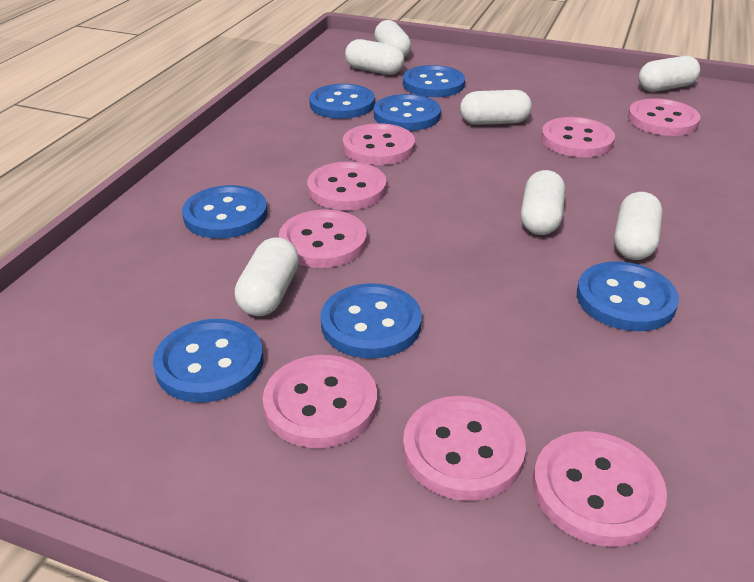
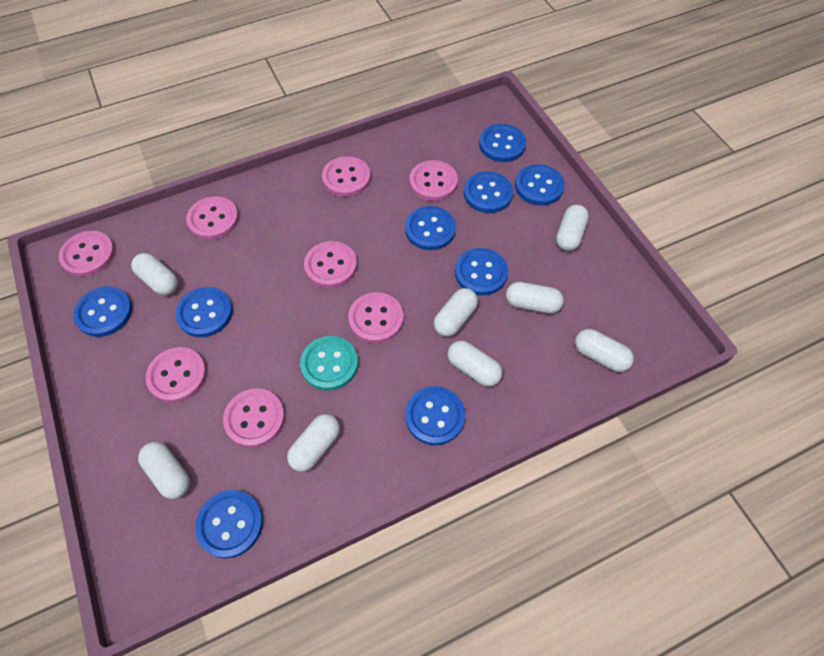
blue button: [153,319,264,403] [182,185,268,239] [309,84,375,119] [320,283,422,359] [374,94,441,131] [403,65,465,97] [577,262,679,331] = 7 -> [73,286,132,337] [175,287,233,337] [195,490,263,559] [405,206,456,250] [405,386,465,445] [455,248,508,295] [464,171,513,213] [479,124,526,162] [515,164,565,205] = 9
turquoise button: none = 0 -> [300,336,358,391] = 1
white capsule: [235,237,299,316] [345,39,404,75] [374,20,411,58] [460,90,532,125] [521,170,565,235] [614,192,662,260] [638,56,700,92] = 7 -> [131,253,178,295] [138,442,190,499] [287,414,340,472] [434,288,478,337] [447,340,503,387] [506,282,564,314] [556,205,589,251] [575,329,634,372] = 8

